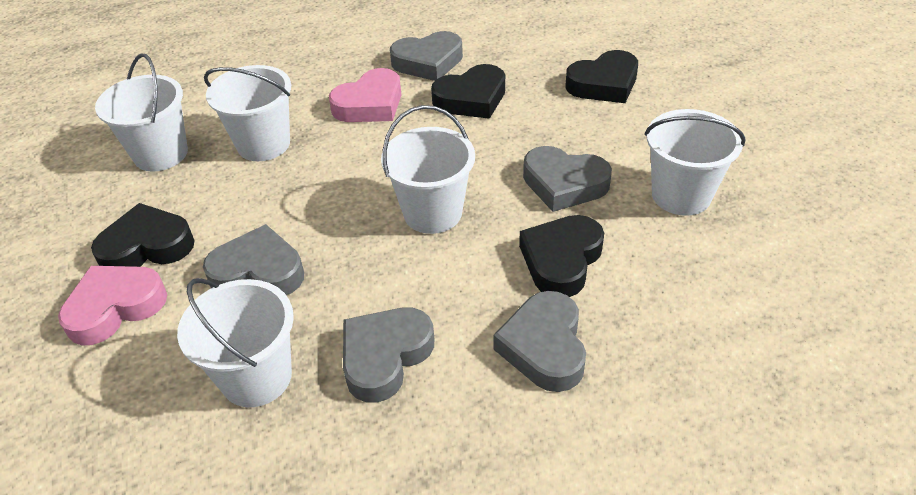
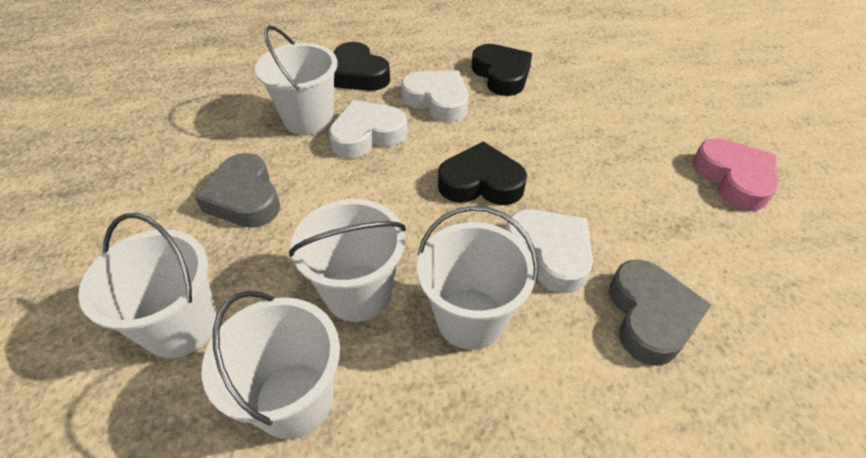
black heart: [91,203,195,267] [431,64,505,119] [519,215,604,297] [565,50,638,103] = 4 -> [334,42,390,91] [438,141,527,205] [472,44,532,96] = 3
grey heart: [203,224,304,295] [343,307,434,403] [390,31,463,81] [493,291,586,392] [523,146,612,212] = 5 -> [195,153,280,228] [609,259,711,366] = 2
pink heart: [58,266,167,346] [329,68,401,122] = 2 -> [692,138,778,211] = 1
white heart: none = 0 -> [329,100,408,158] [401,70,469,122] [505,209,593,293] = 3

